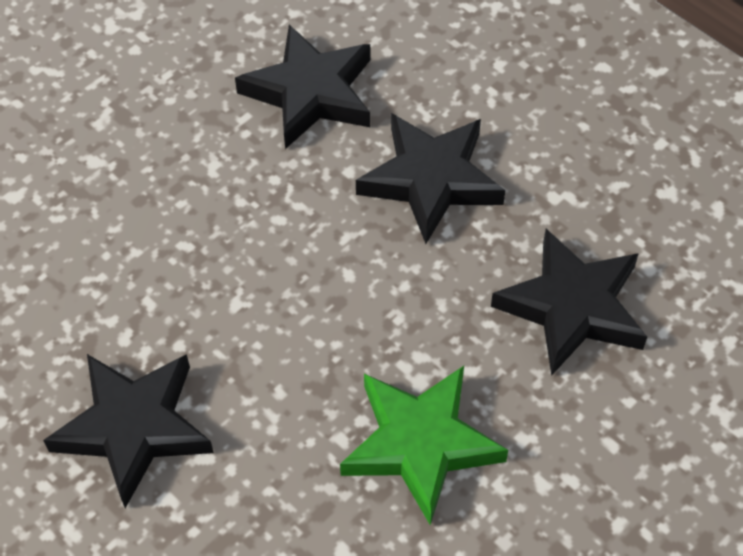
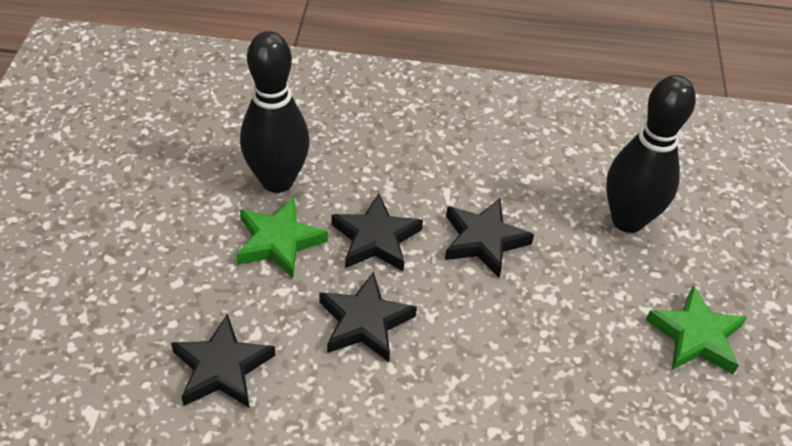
black bowling pin: none = 0 -> [240,31,310,193] [606,75,696,233] = 2
green star: [340,366,508,525] = 1 -> [236,197,328,278] [646,286,747,374] = 2

